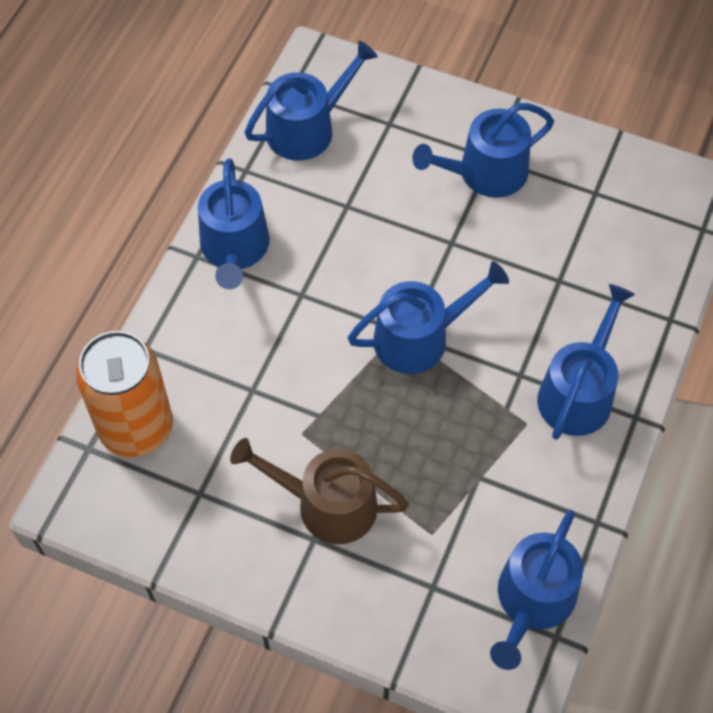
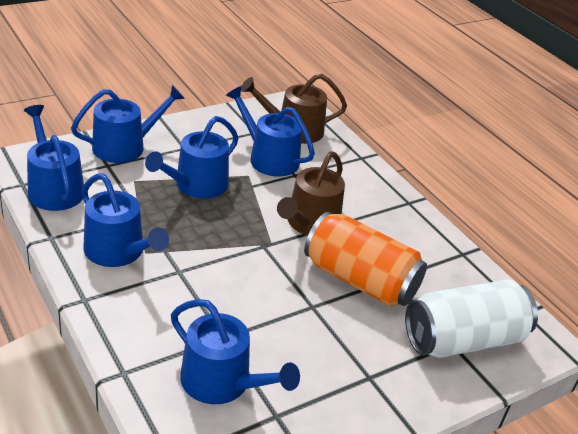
brown watering can: [230,438,409,544] = 1 -> [241,74,347,144] [277,151,345,235] = 2
white can: none = 0 -> [405,280,538,358] = 1

